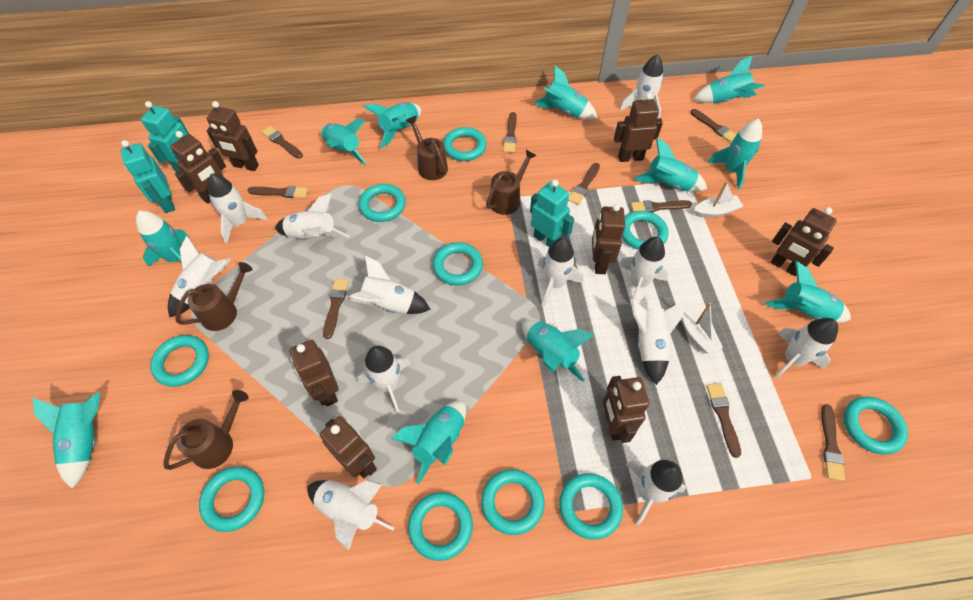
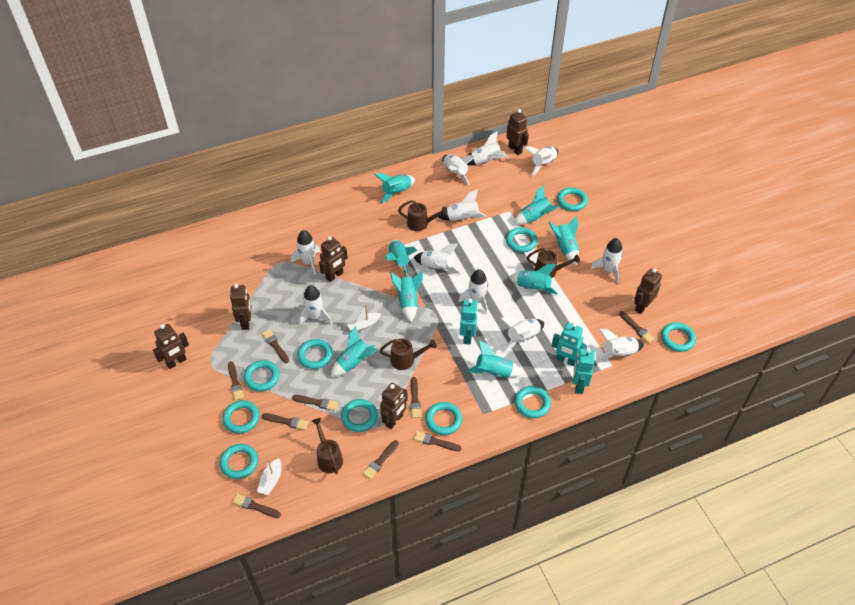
brown robot: [170,131,226,204] [206,101,259,171] [290,340,339,406] [320,416,377,478] [592,204,625,274] [603,376,649,443] [614,93,663,162] [770,207,837,276] = 8 -> [153,324,189,369] [230,284,252,330] [319,236,348,282] [380,383,408,429] [506,109,529,155] [634,268,662,314] = 6
turquoise rocket: [32,392,100,488] [136,211,190,267] [321,119,367,165] [363,102,421,148] [391,401,466,484] [522,320,595,382] [533,66,597,120] [634,137,707,192] [694,55,765,103] [707,119,762,190] [764,261,851,323] = 11 -> [331,326,378,377] [374,173,415,203] [386,240,418,277] [390,270,423,322] [466,340,523,378] [509,264,558,295] [513,185,559,225] [549,216,579,265] = 8
white rocket: [168,235,231,318] [208,173,267,243] [275,193,349,240] [308,480,394,550] [349,255,431,314] [357,346,411,414] [538,238,583,306] [618,237,668,306] [619,54,663,118] [626,460,686,526] [631,299,685,385] [774,318,838,379] = 12 -> [291,230,320,275] [298,285,332,325] [414,243,461,274] [438,189,487,221] [442,154,475,185] [458,269,488,314] [467,131,508,165] [500,317,544,351] [525,146,558,176] [591,238,623,283] [596,329,644,363] = 11

